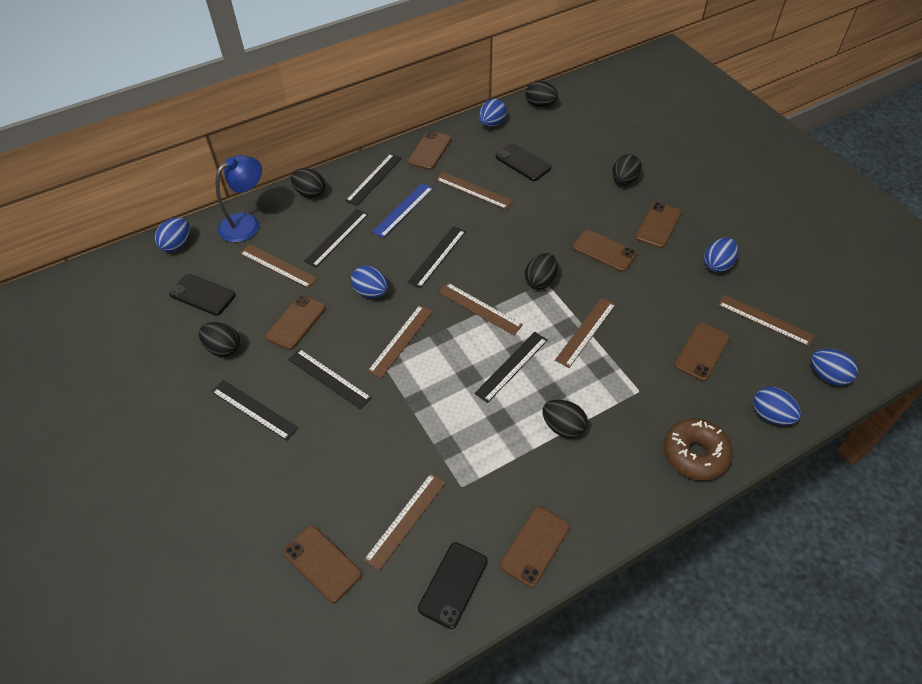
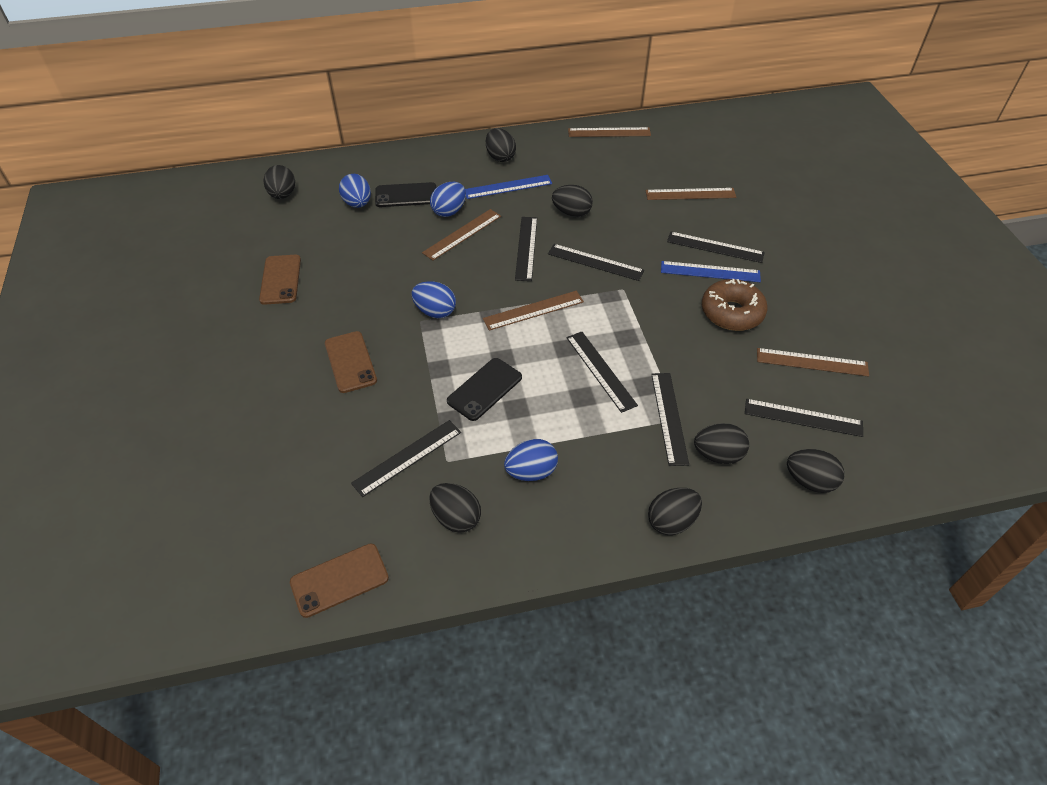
black egg: [199,322,240,357] [290,168,325,198] [525,81,558,107] [525,253,558,289] [542,400,588,438] [612,154,642,185] = 6 -> [264,165,295,199] [429,483,481,533] [486,128,516,162] [552,185,593,217] [648,488,702,535] [694,423,749,464] [787,449,844,493] = 7
black phone: [169,274,236,316] [418,542,488,629] [496,143,551,181] = 3 -> [375,182,436,207] [447,358,522,421] = 2
black ruler: [212,380,298,441] [288,349,372,410] [304,209,368,268] [346,154,402,206] [407,226,466,288] [474,332,548,403] = 6 -> [351,420,461,497] [515,217,537,281] [548,244,644,281] [566,332,638,413] [651,373,689,466] [667,232,765,263] [745,399,863,437] = 7
blue egg: [154,218,190,252] [351,266,388,298] [479,99,507,127] [704,238,738,273] [753,387,801,425] [811,349,858,386] = 6 -> [339,174,371,208] [412,281,456,318] [430,182,466,217] [504,439,558,481] = 4
blue lamp: [215,155,262,242] = 1 -> none = 0
blue ruler: [372,183,433,238] = 1 -> [465,175,552,199] [661,261,761,282] = 2
brown phone: [265,295,326,350] [283,525,362,603] [408,131,452,170] [500,507,570,588] [572,230,637,272] [635,202,681,248] [674,323,730,381] = 7 -> [259,255,301,305] [290,543,389,618] [325,331,377,393] = 3
brown ruler: [240,244,318,288] [364,473,446,571] [367,305,433,378] [436,172,513,209] [439,283,523,335] [555,298,616,368] [718,295,814,347] = 7 -> [422,209,501,261] [483,291,584,331] [568,127,651,137] [645,188,737,200] [757,348,869,377] = 5

